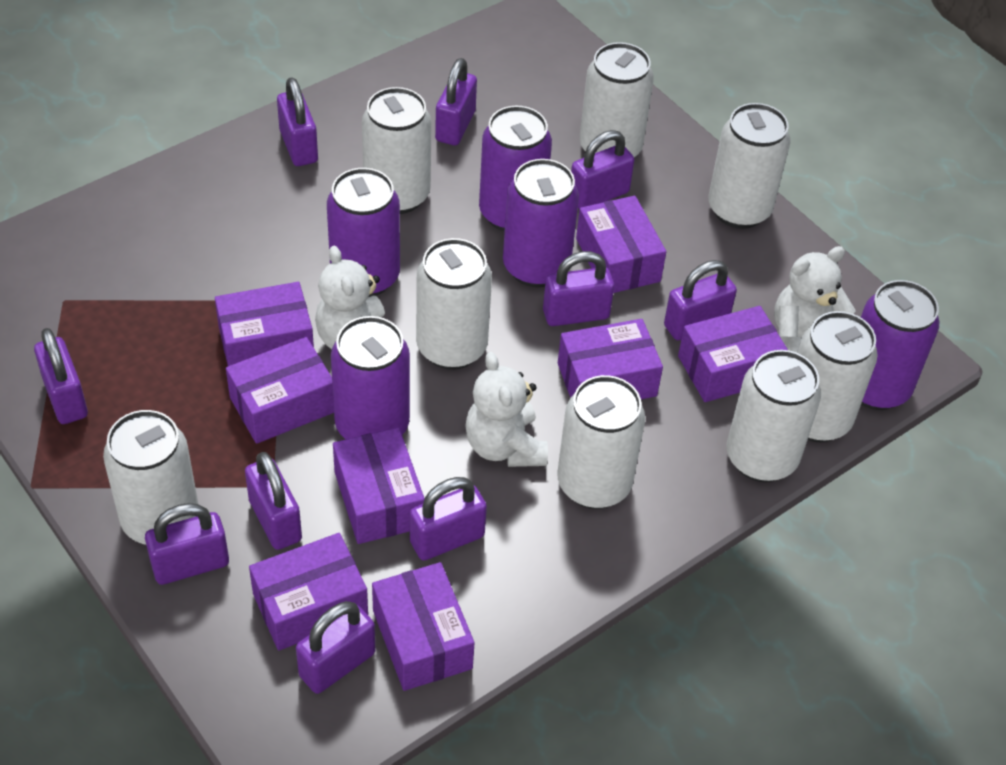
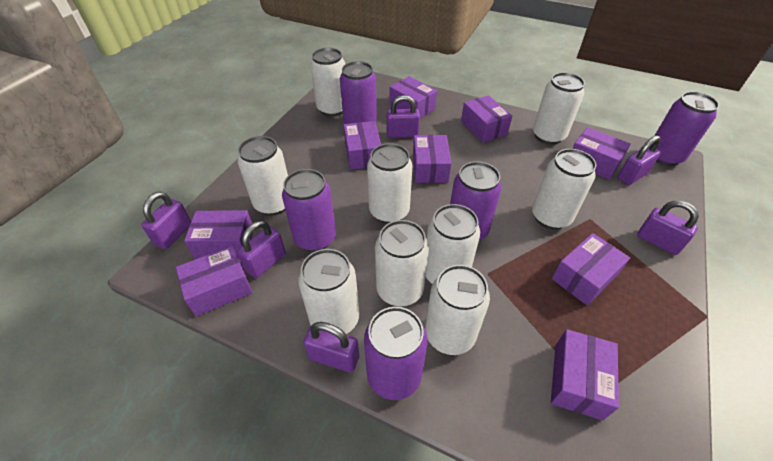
purple box: [215,282,314,366] [226,337,334,444] [249,533,368,651] [333,427,425,544] [372,562,475,691] [558,319,663,399] [576,196,666,293] [678,306,788,402] = 8 -> [176,246,252,316] [184,210,253,259] [344,121,381,170] [389,76,437,118] [413,135,451,183] [461,95,512,143] [551,329,619,420] [552,233,630,306] [572,127,631,179] = 9
purple padlock: [34,328,88,424] [145,503,229,585] [245,452,302,550] [277,77,318,166] [296,601,375,694] [410,477,487,561] [435,58,477,145] [543,251,614,326] [571,130,634,209] [664,260,737,340] = 10 -> [141,192,191,249] [237,220,286,278] [303,322,359,373] [387,95,420,138] [617,135,661,185] [637,201,699,255] = 6
white can: [103,410,198,545] [362,87,432,214] [416,238,492,370] [557,375,645,509] [580,42,654,157] [708,103,791,229] [727,350,821,482] [797,311,878,442] = 8 -> [238,136,288,216] [298,249,359,334] [310,48,345,117] [367,143,413,224] [375,220,429,307] [425,265,490,355] [426,204,480,284] [532,149,596,230] [533,72,585,145] = 9
white teddy bear: [315,246,385,349] [465,352,548,467] [774,246,855,353] = 3 -> none = 0

